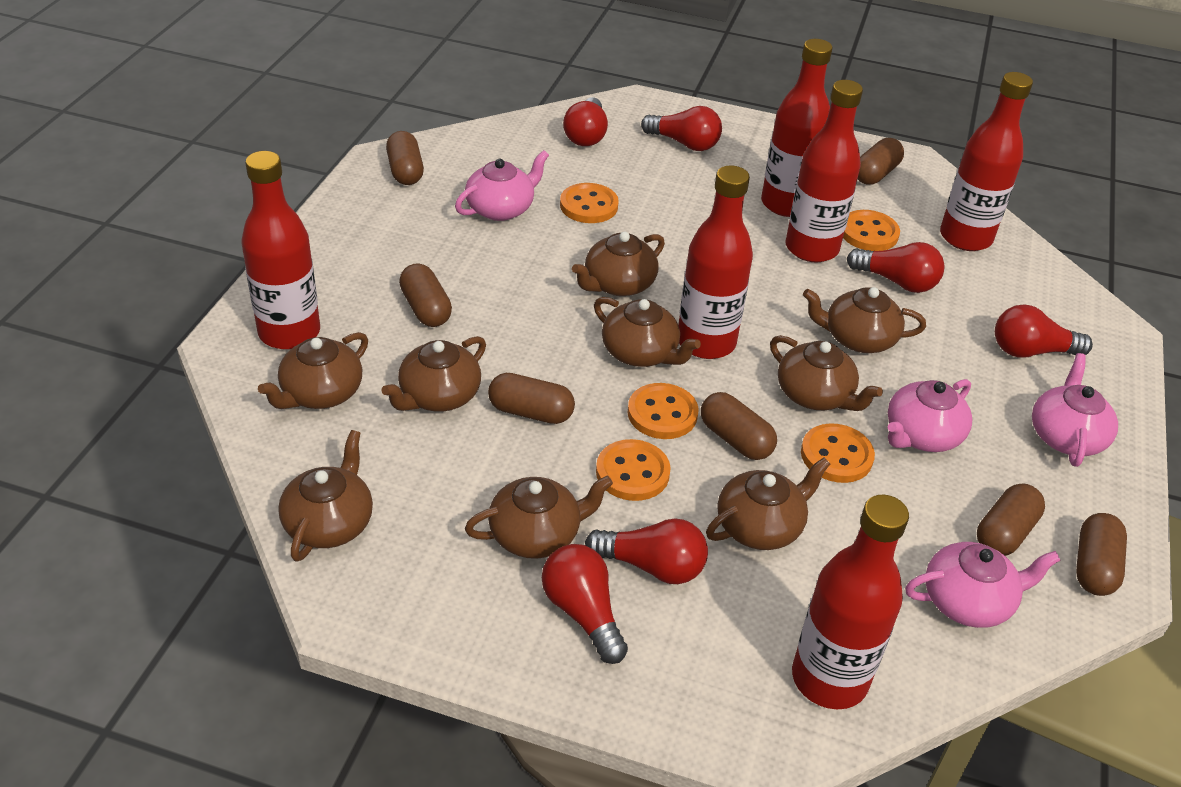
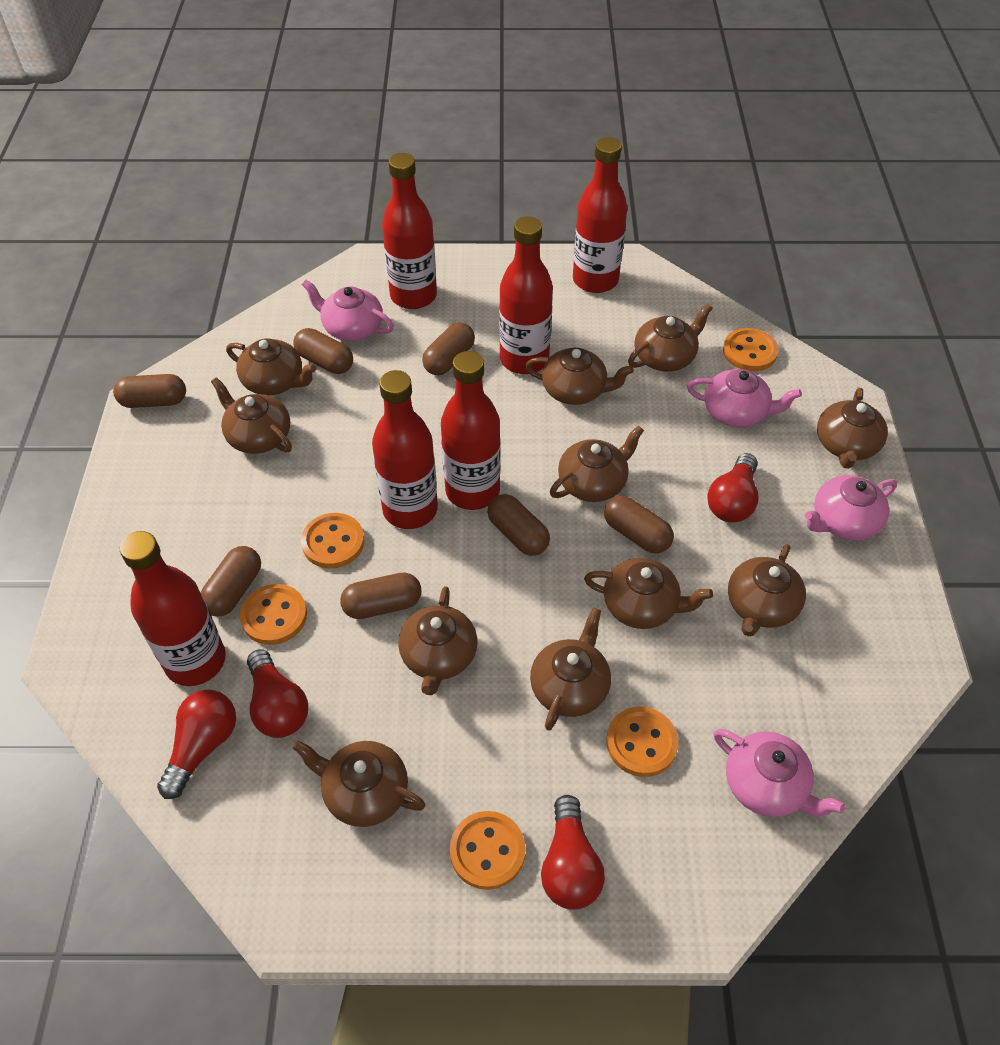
brown teapot: [258,332,368,409] [278,430,373,562] [381,336,486,412] [465,476,613,559] [572,232,665,296] [594,297,701,367] [706,457,830,550] [770,335,883,411] [803,287,926,353] = 9 -> [211,377,292,454] [226,339,316,395] [293,740,426,827] [398,586,477,695] [525,347,634,405] [530,608,611,731] [550,425,644,502] [584,558,713,629] [628,304,713,372] [728,544,806,637] [817,388,888,469] = 11
red light bulb: [542,544,628,664] [563,97,608,146] [585,518,708,584] [641,106,722,151] [847,242,945,293] [995,304,1093,358] = 6 -> [157,690,236,799] [247,649,308,738] [541,795,605,910] [707,453,759,523] = 4

